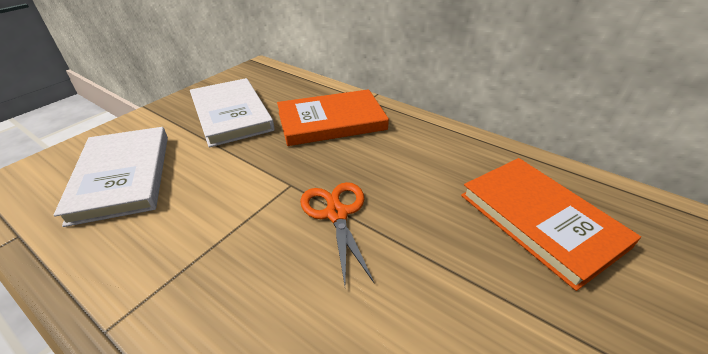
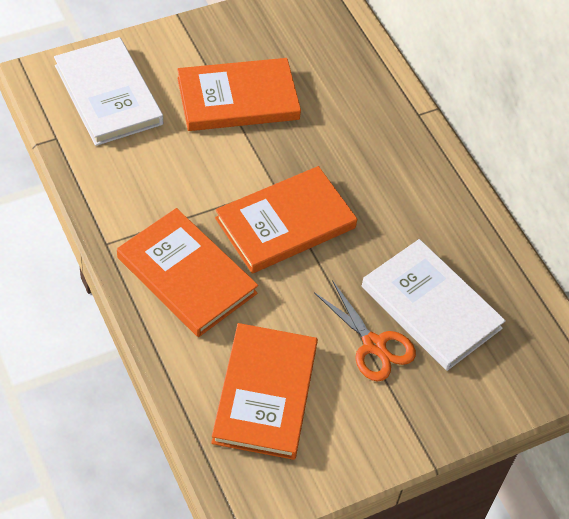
orange book: [277,89,389,146] [461,158,641,291] = 2 -> [117,208,258,337] [177,58,301,131] [211,323,318,460] [215,166,357,274] = 4

